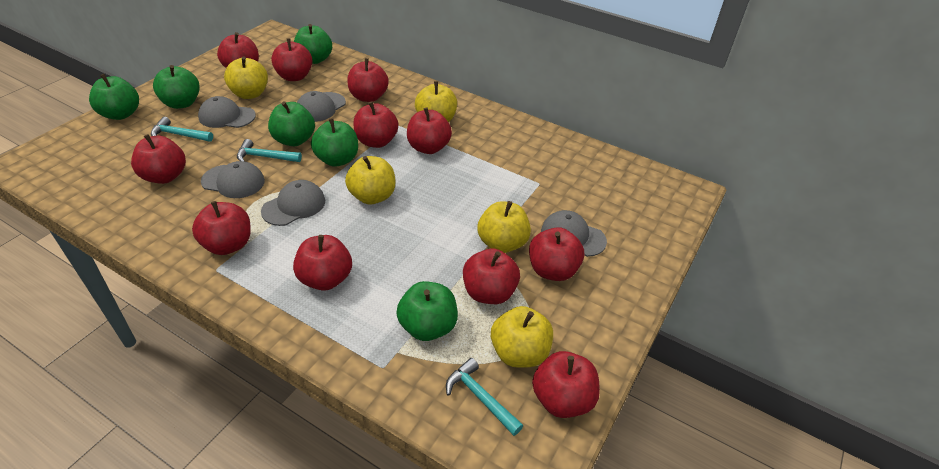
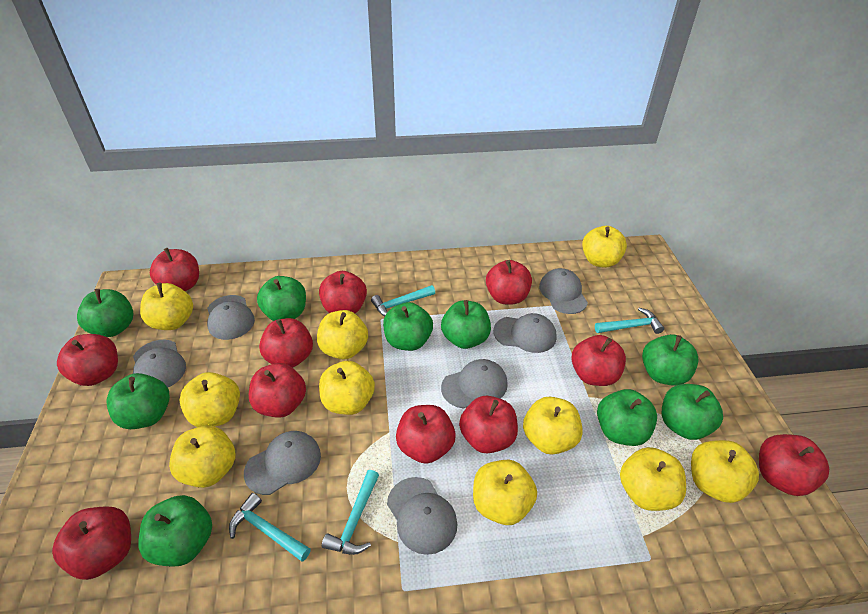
green apple: [89,74,139,120] [153,65,200,109] [268,101,315,146] [294,24,332,64] [311,118,358,167] [396,281,458,341] = 6 -> [77,289,133,337] [107,373,170,429] [138,495,212,567] [257,276,306,321] [383,302,433,351] [441,300,491,349] [597,389,657,446] [642,334,699,386] [662,384,723,440] = 9
grey cap: [198,96,256,128] [201,161,265,198] [261,180,325,226] [297,91,346,122] [541,210,607,257] = 5 -> [133,340,186,387] [207,295,255,340] [244,431,321,495] [387,477,457,555] [441,359,508,409] [493,313,557,353] [539,268,588,314] = 7
turquoise hammer: [151,117,213,142] [237,139,302,162] [446,358,523,436] = 3 -> [229,493,311,562] [322,470,379,555] [371,285,435,316] [595,308,664,334] = 4
yellow apple: [224,56,268,99] [345,156,395,204] [415,81,457,122] [477,201,531,253] [491,306,553,368] = 5 -> [140,283,193,330] [169,426,236,488] [180,372,240,427] [317,310,368,359] [319,361,375,415] [473,460,537,525] [523,397,583,455] [582,226,627,268] [620,447,686,511] [691,440,759,503] = 10

